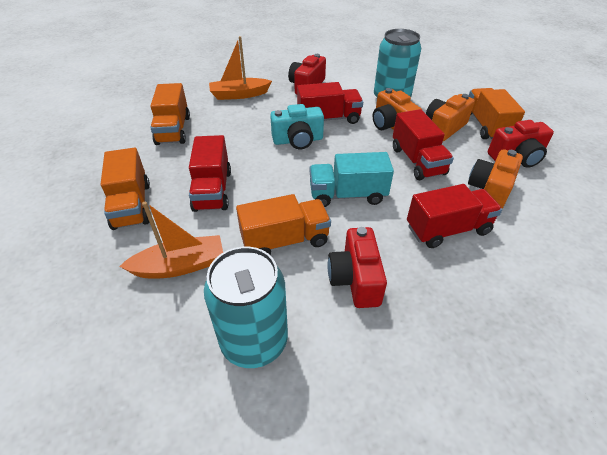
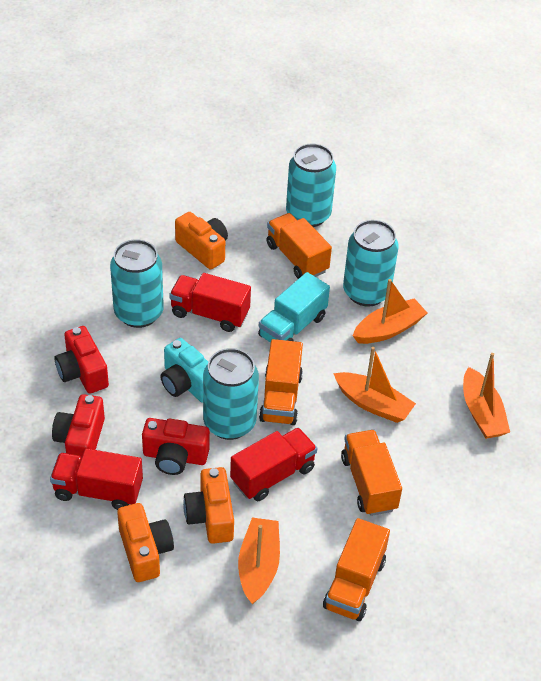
orange boat: [119,202,223,278] [209,36,272,100] = 2 -> [238,518,280,604] [333,347,416,423] [353,279,427,344] [463,353,510,439] = 4
red truck: [189,135,231,212] [297,82,363,124] [393,109,454,180] [407,184,502,248] = 4 -> [50,449,143,510] [169,273,251,332] [230,427,317,501] = 3
turquoise can: [204,247,288,368] [374,29,421,97] = 2 -> [110,239,164,328] [203,348,259,440] [286,144,336,227] [343,220,399,307] = 4

